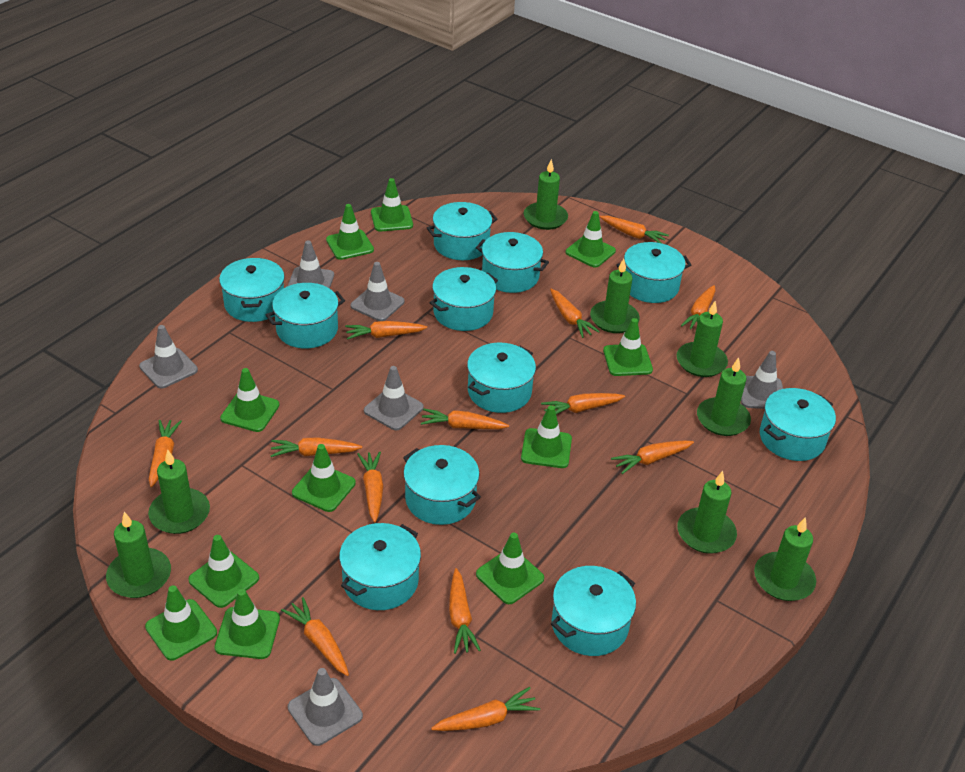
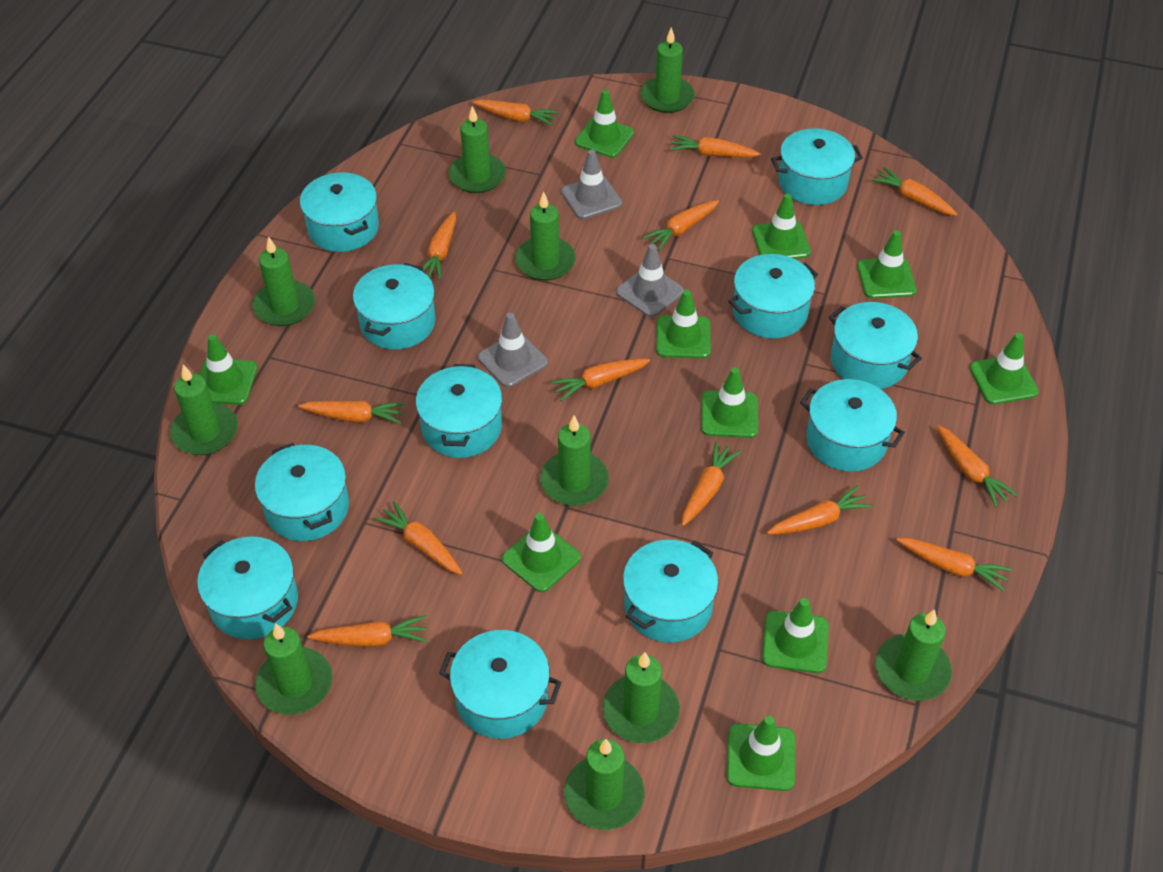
green candle: [106,512,171,598] [148,450,210,534] [524,159,568,230] [590,259,640,333] [677,301,728,377] [677,471,737,554] [697,357,751,436] [754,517,816,601] = 8 -> [170,365,238,455] [252,236,315,326] [255,623,332,715] [448,106,506,193] [515,192,576,281] [540,415,609,506] [564,739,644,830] [602,652,680,743] [640,27,695,113] [875,609,952,701] = 10
green traffic cone: [145,585,217,661] [188,535,259,608] [215,589,280,659] [220,368,280,432] [292,444,356,512] [326,204,374,260] [371,178,413,231] [476,533,544,604] [521,405,572,468] [566,211,616,268] [603,318,653,376] = 11 -> [199,334,257,405] [502,513,581,592] [575,90,634,158] [656,290,711,358] [701,367,758,438] [727,716,795,791] [752,194,811,259] [762,598,829,673] [857,230,917,299] [970,333,1039,404] = 10
grey traffic cone: [139,325,198,388] [287,240,334,289] [288,668,363,746] [351,262,405,321] [364,366,424,430] [741,351,783,409] = 6 -> [478,313,548,387] [561,150,622,219] [616,244,684,317] = 3

